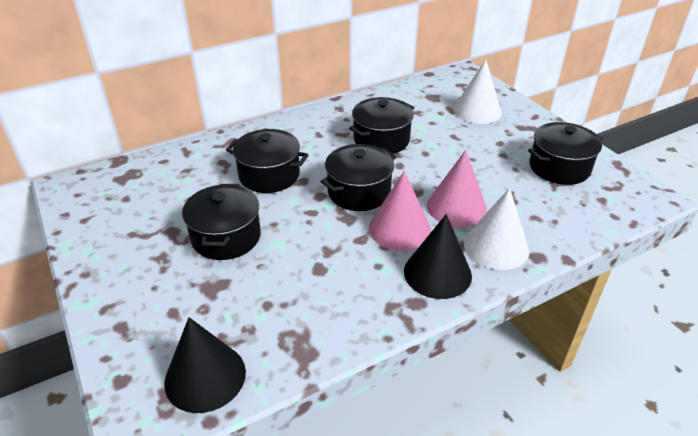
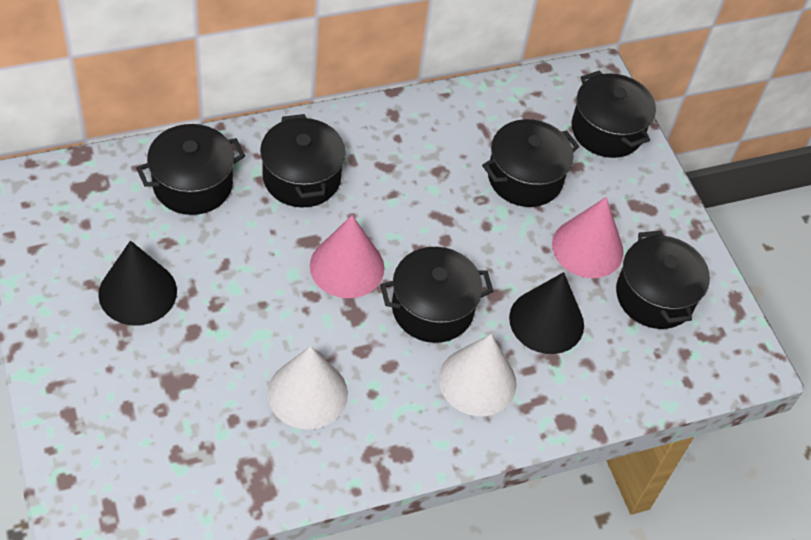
black pot: [182,184,261,260] [226,129,308,193] [321,144,397,211] [349,97,414,154] [528,122,603,185] = 5 -> [136,124,245,215] [260,114,346,208] [380,247,493,343] [482,119,579,207] [572,70,656,158] [616,231,710,329] = 6

